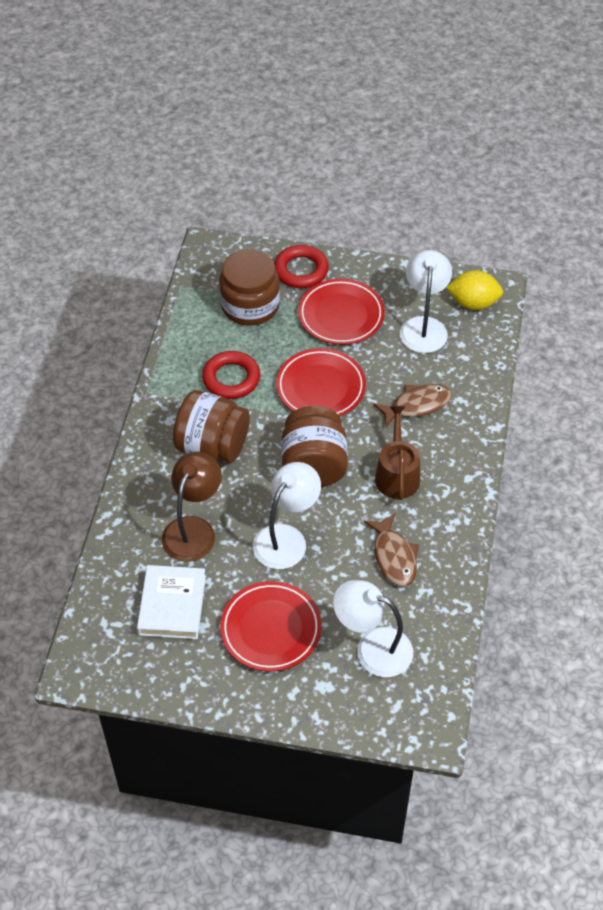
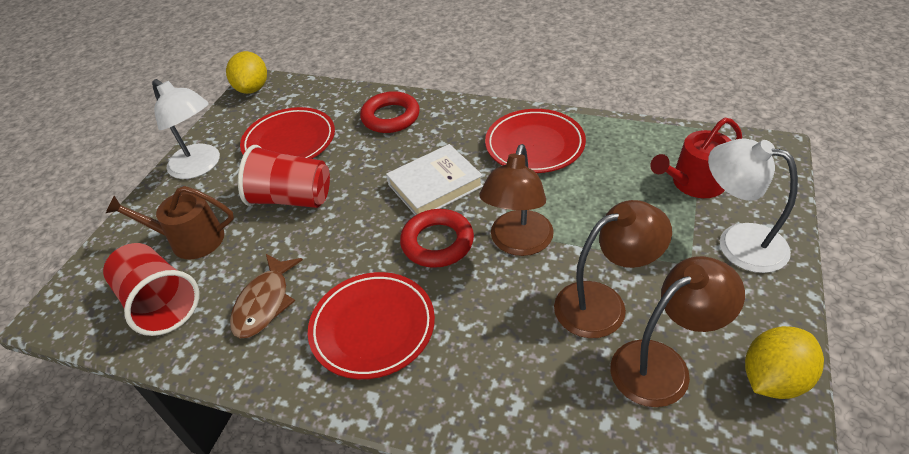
brown fish: [364,514,419,586] [373,384,452,427] = 2 -> [230,254,303,338] = 1
brown jar: [173,390,250,463] [219,249,280,326] [281,406,348,487] = 3 -> none = 0
brown lamp: [162,452,222,561] = 1 -> [479,144,554,256] [554,200,672,338] [610,256,745,407] = 3
red cup: none = 0 -> [103,243,199,336] [238,145,330,208] = 2
red watering can: none = 0 -> [650,118,742,198] = 1
white lamp: [253,462,321,569] [333,580,413,677] [400,250,452,353] = 3 -> [152,79,220,179] [708,139,798,273] = 2
yellow lemon: [446,270,503,310] = 1 -> [226,51,267,94] [745,326,824,399] = 2

